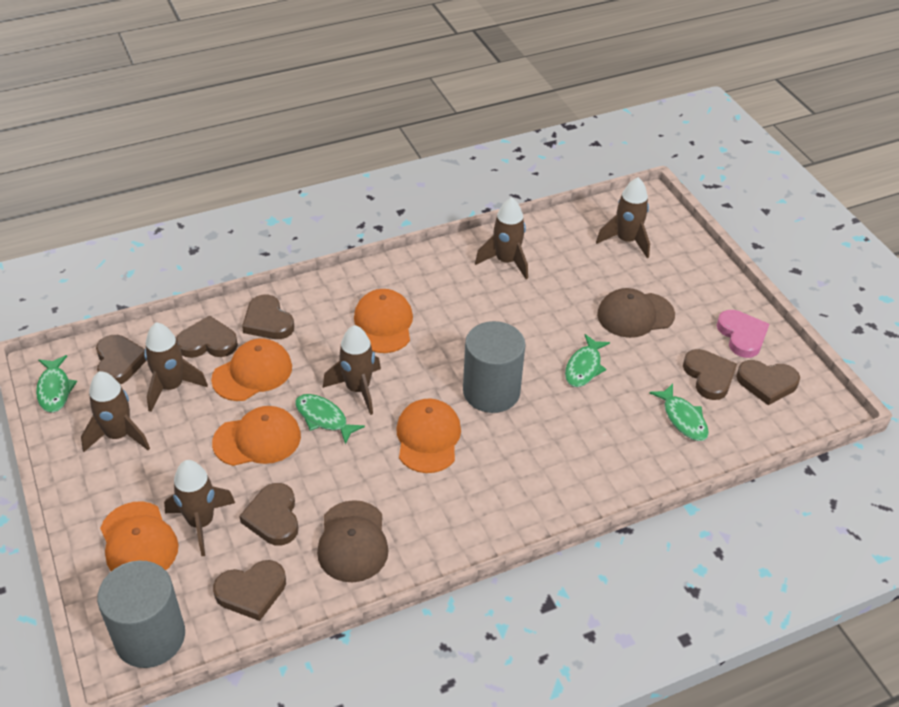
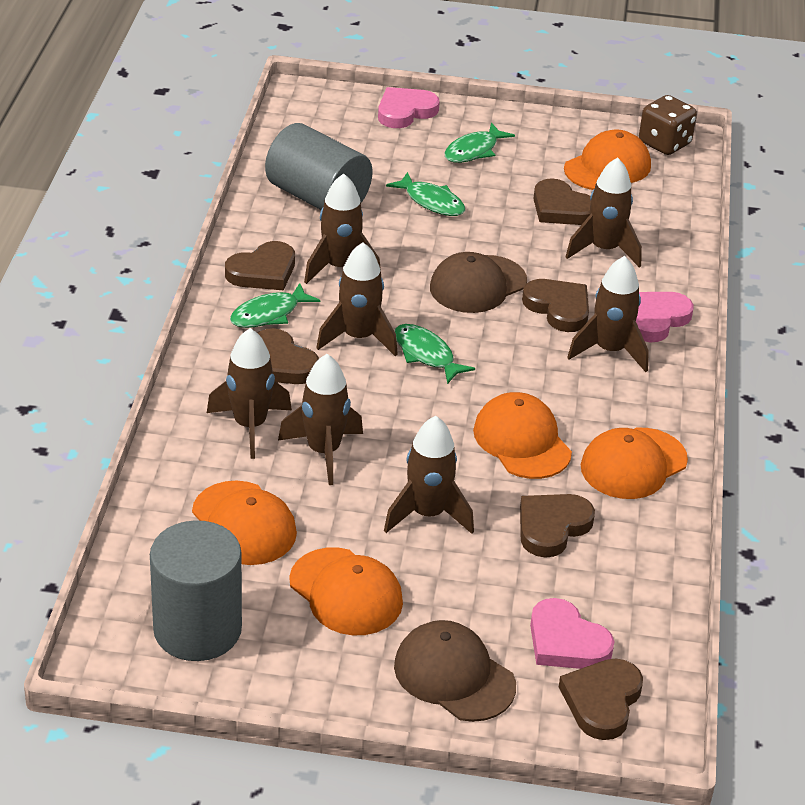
brown dice: none = 0 -> [639,95,697,155] = 1
brown heart: [96,335,146,384] [176,315,238,358] [213,560,286,621] [239,483,298,546] [242,295,294,339] [683,349,737,400] [736,360,800,405] = 7 -> [225,241,295,291] [258,328,319,384] [520,494,595,558] [522,279,589,332] [533,178,591,225] [559,658,643,740] = 6
brown rocket: [81,371,150,452] [144,322,208,412] [164,460,235,556] [323,325,381,415] [475,197,528,279] [596,177,650,258] = 6 -> [207,328,292,459] [278,354,363,485] [304,173,381,284] [316,242,398,356] [384,416,474,534] [566,157,642,268] [567,256,649,372] = 7
pink heart: [717,310,769,358] = 1 -> [378,87,440,128] [530,598,615,669] [636,292,694,342] = 3

